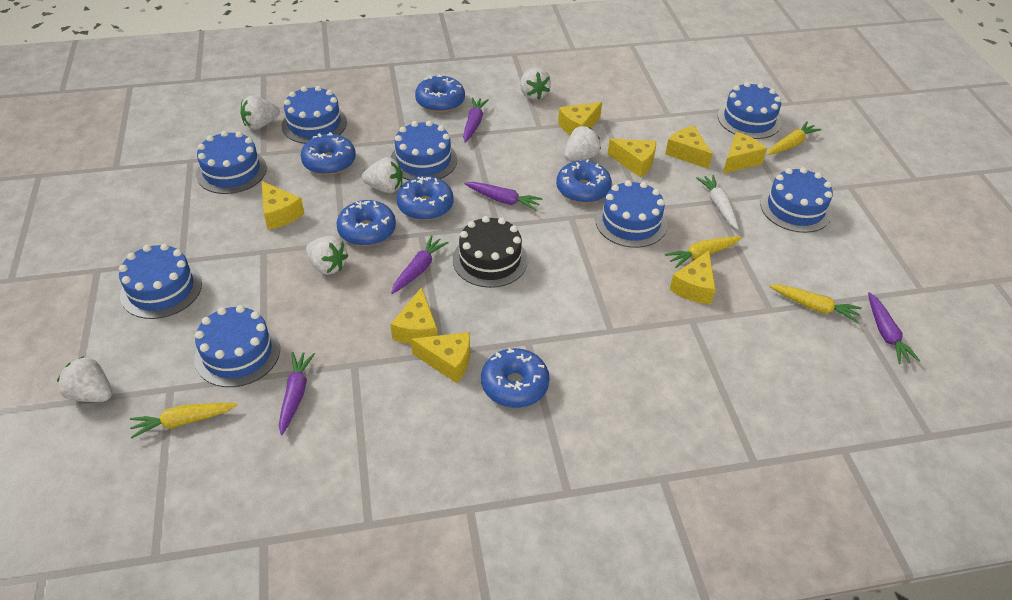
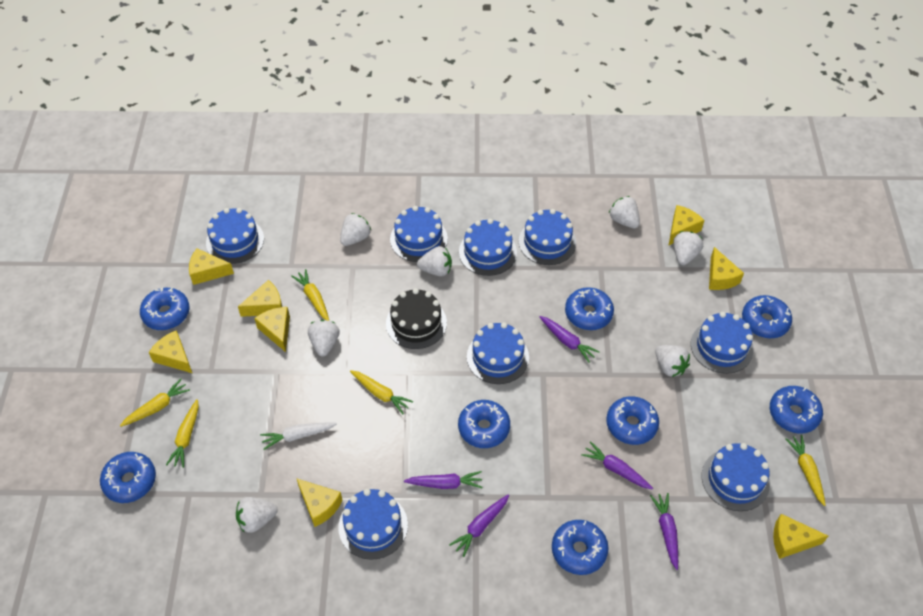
blue donut: [301,132,356,175] [336,200,396,246] [397,176,453,220] [415,74,465,113] [481,348,550,408] [556,159,612,203] = 6 -> [100,452,156,503] [140,287,190,330] [458,400,510,448] [552,520,608,575] [565,287,614,330] [606,396,659,445] [742,295,792,338] [770,386,823,434] = 8
white strawberry: [57,356,112,402] [240,96,280,130] [306,236,348,275] [362,157,403,193] [520,68,551,100] [564,126,601,161] = 6 -> [236,497,278,533] [308,320,340,357] [340,213,372,246] [417,246,452,277] [609,196,640,228] [655,345,690,377] [673,231,703,265] = 7
yellow carrot: [130,403,238,439] [665,236,742,268] [767,121,821,155] [769,285,862,323] = 4 -> [120,379,190,427] [166,399,199,468] [291,269,329,321] [350,370,413,414] [785,435,826,506] = 5

